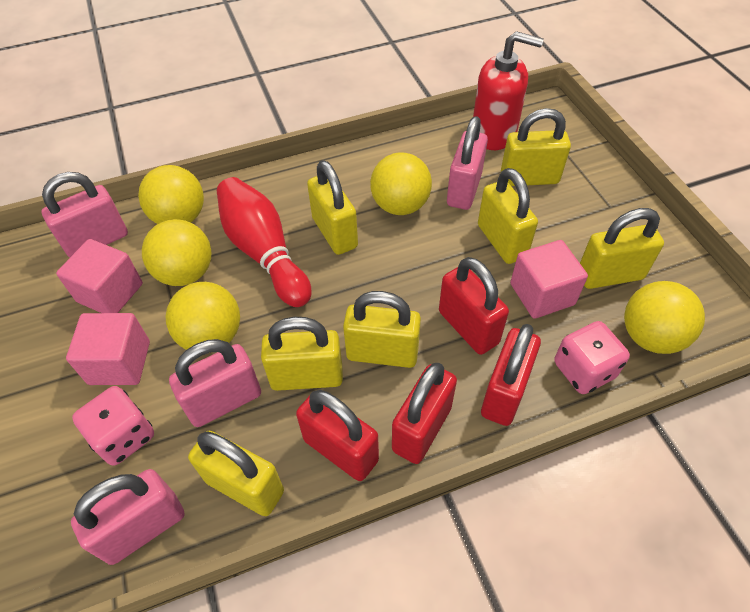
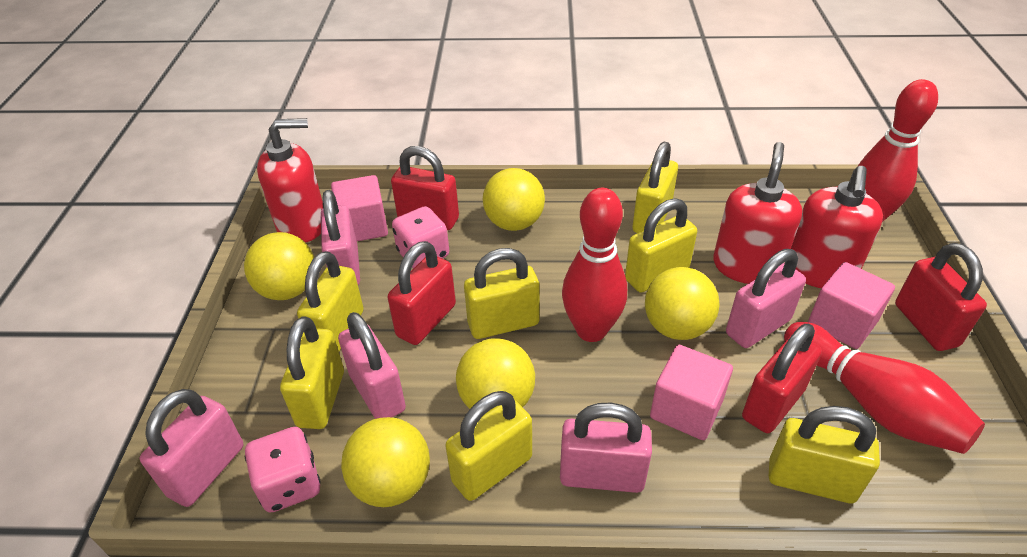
pink padlock: [41,172,128,258] [71,469,185,565] [169,339,261,427] [447,116,488,210] = 4 -> [140,389,243,507] [321,190,360,285] [338,312,406,419] [560,403,652,493] [726,249,806,348] = 5
red bowling pin: [217,177,312,307] = 1 -> [562,188,627,342] [784,322,985,454] [858,79,938,222] = 3
red soap dispenser: [473,31,544,150] = 1 -> [257,118,323,243] [713,142,802,284] [791,166,883,288] = 3

